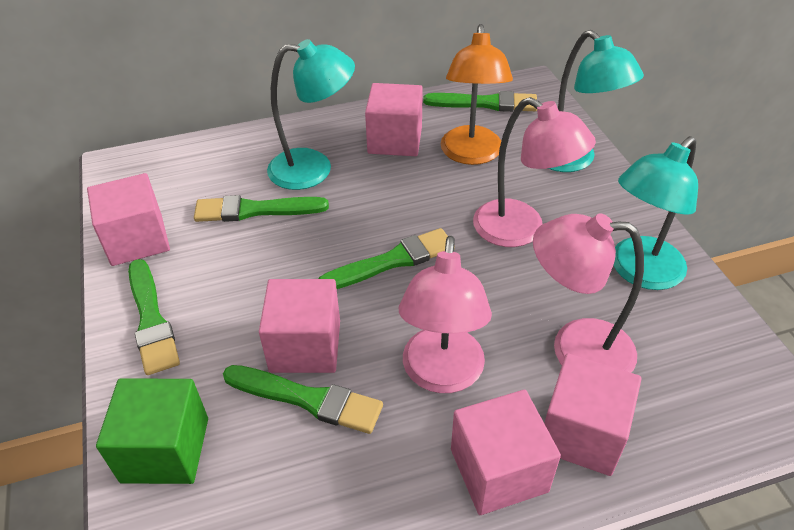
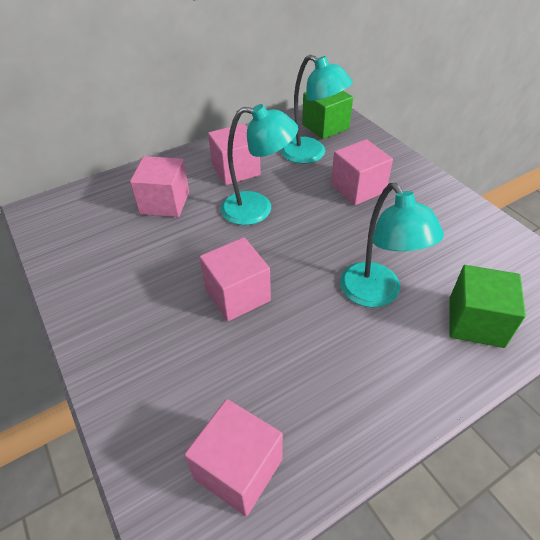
green brush: [128,259,180,375] [194,195,329,222] [223,365,383,434] [319,228,455,289] [423,91,537,112] = 5 -> none = 0
green cube: [96,379,208,484] = 1 -> [302,91,353,139] [449,265,526,348] = 2
orange lamp: [441,24,513,165] = 1 -> none = 0
pink lamp: [399,236,492,393] [473,97,596,247] [533,214,644,373] = 3 -> none = 0

